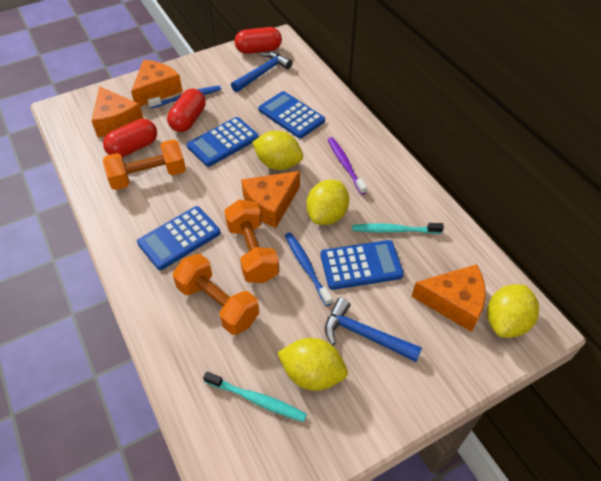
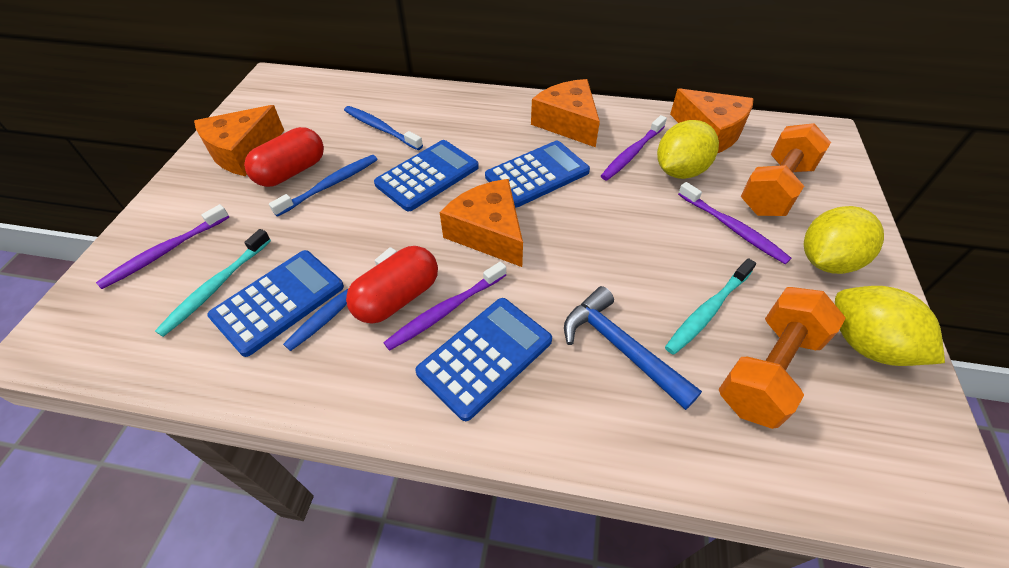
blue hammer: [231,51,293,92] [325,298,422,362] = 2 -> [564,286,702,410] = 1
blue toothbrush: [148,85,221,109] [285,232,332,306] = 2 -> [269,155,377,217] [283,247,397,351] [344,106,423,150] = 3
orange dumbbell: [103,139,186,190] [173,254,259,335] [224,200,279,283] = 3 -> [719,287,846,429] [741,123,831,216] = 2
purple toothbrush: [328,137,367,195] = 1 -> [96,204,229,289] [383,261,506,351] [601,115,667,180] [678,182,791,264] = 4
red capsule: [103,119,157,157] [167,89,206,132] [235,27,282,54] = 3 -> [244,127,324,187] [346,246,438,323] = 2
yellow lemon: [252,131,303,170] [277,338,348,391] [306,180,349,225] [487,284,539,338] = 4 -> [657,120,719,179] [804,206,884,274] [835,286,945,366] = 3

